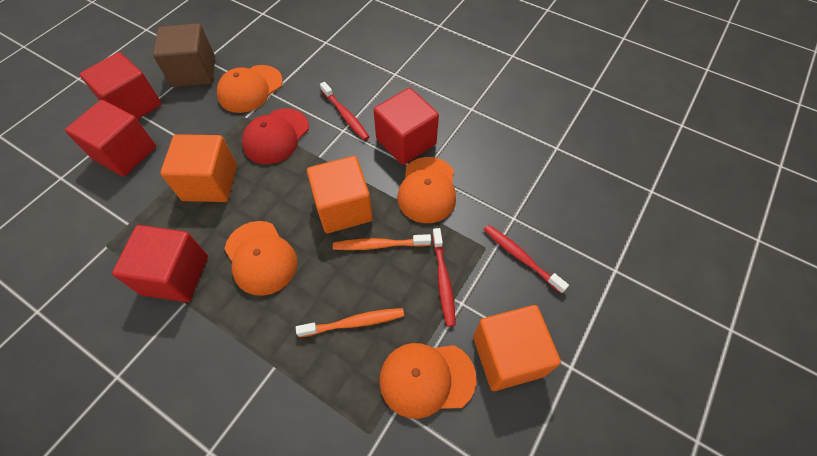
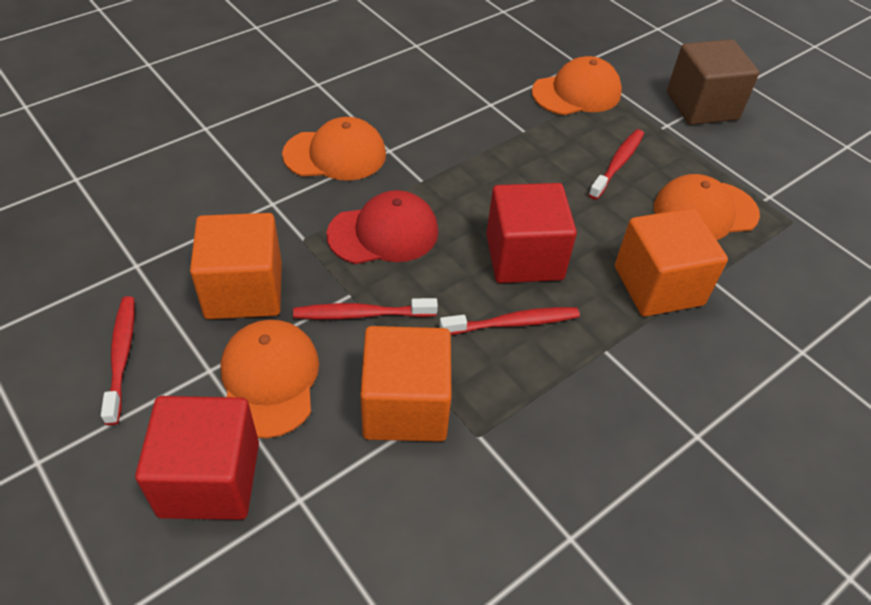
orange toothbrush: [296,308,404,337] [333,234,431,250] = 2 -> none = 0
red cube: [65,100,156,177] [80,52,162,120] [112,225,208,302] [374,88,439,165] = 4 -> [135,396,259,520] [486,183,577,283] = 2
red toothbrush: [320,82,369,140] [432,228,456,327] [484,225,569,294] = 3 -> [101,296,135,425] [293,298,438,319] [439,307,580,335] [589,129,644,200] = 4

